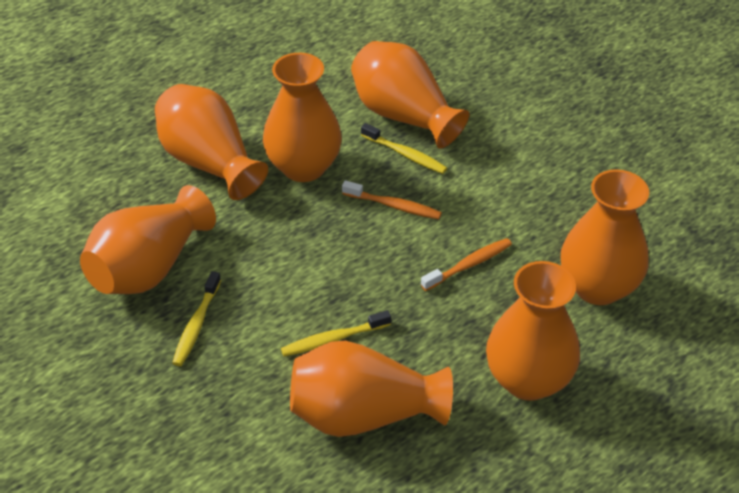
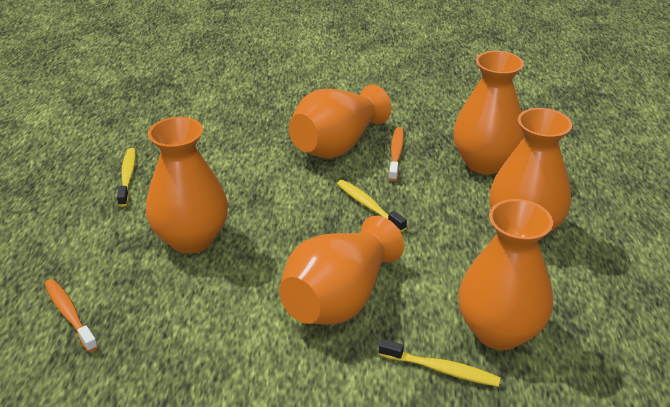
orange vase: [80,185,216,294] [155,84,268,200] [263,53,342,182] [290,341,453,437] [351,41,469,149] [486,261,580,401] [561,169,649,305] = 7 -> [146,117,228,253] [279,216,404,325] [289,85,391,158] [453,51,524,174] [458,199,553,350] [489,108,572,241] = 6

